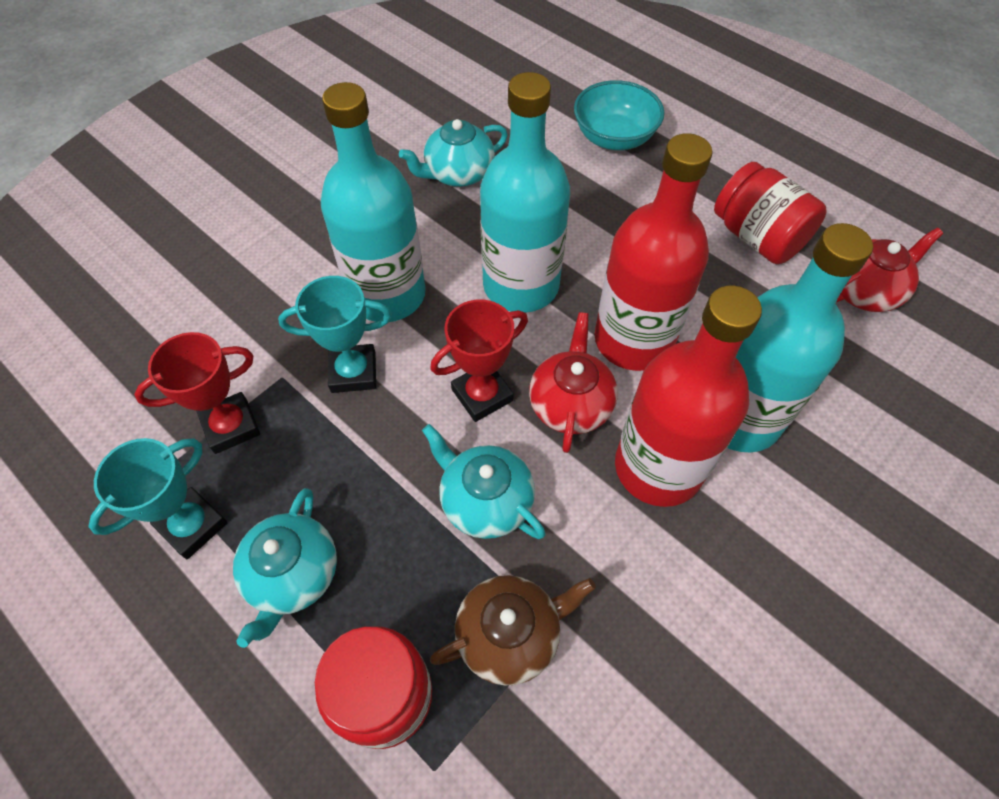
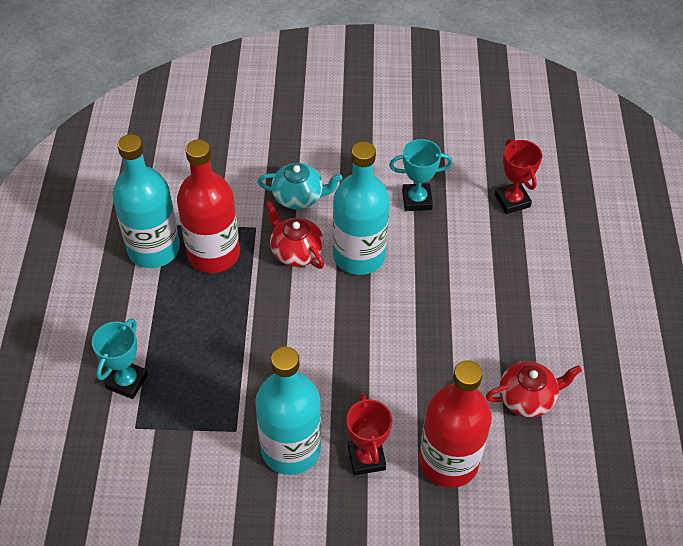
brown teapot: [430,575,596,686] = 1 -> none = 0
red jar: [315,626,432,749] [714,162,826,264] = 2 -> none = 0
turquoise bowl: [574,80,664,150] = 1 -> none = 0
turquoise teapot: [233,488,337,648] [399,119,508,187] [422,424,546,539] = 3 -> [257,163,343,209] = 1

